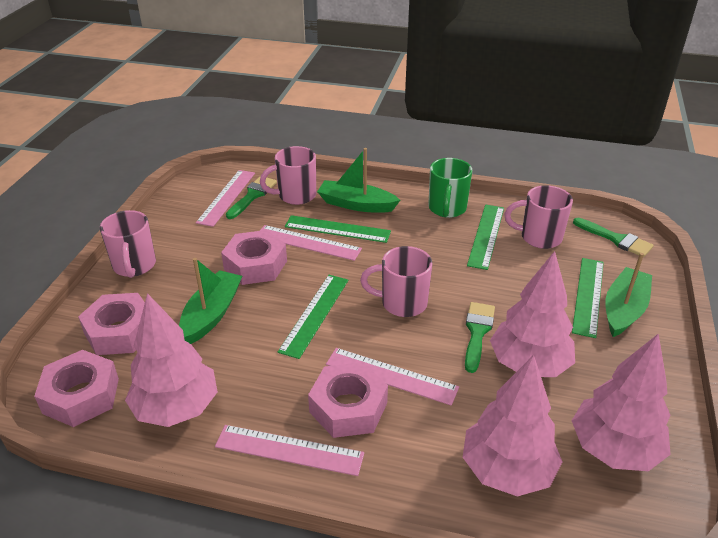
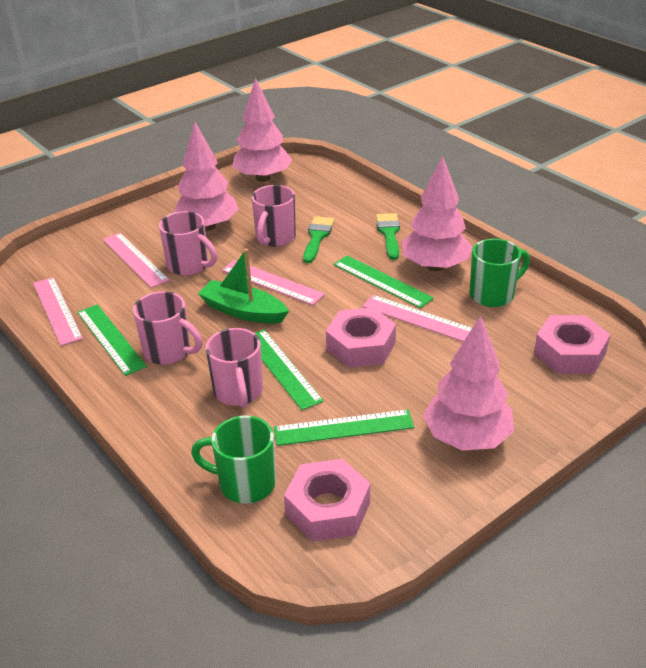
green boat: [179,258,242,344] [317,148,400,213] [605,253,652,337] = 3 -> [198,249,289,324] = 1
green brush: [226,177,277,219] [465,302,495,373] [573,218,654,257] = 3 -> [303,216,334,263] [376,213,400,260] = 2
green mug: [428,158,472,218] = 1 -> [191,415,276,504] [470,239,530,307] = 2
pink nut: [34,350,119,427] [78,293,145,355] [221,230,287,285] [308,362,388,438] = 4 -> [284,459,370,542] [326,307,396,367] [534,315,610,374] = 3

